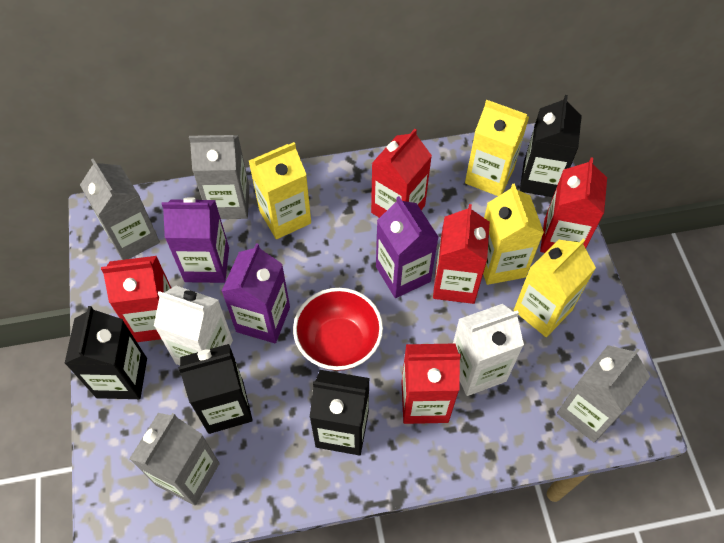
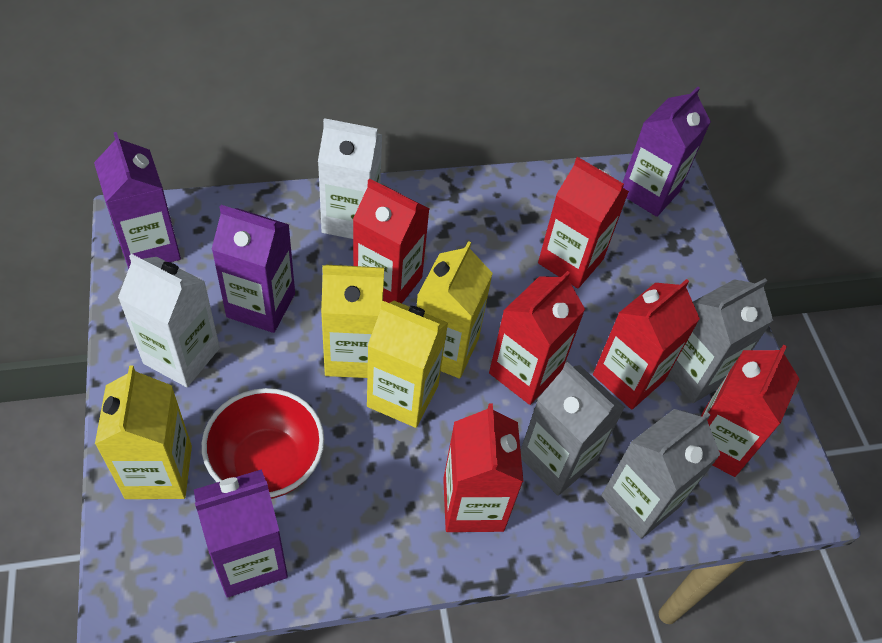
black carton: [64,306,147,399] [178,344,253,434] [309,370,370,455] [520,95,582,197] = 4 -> none = 0
grey carton: [80,159,160,260] [130,413,220,506] [189,135,249,219] [557,345,651,443] = 4 -> [521,362,625,496] [601,409,720,539] [668,278,773,403] = 3
purple carton: [162,197,229,283] [222,243,290,343] [376,196,439,298] = 3 -> [94,132,181,269] [194,469,288,598] [211,205,295,333] [622,86,711,217] = 4
red carton: [101,256,171,342] [371,129,432,218] [401,343,461,424] [433,204,490,304] [540,158,607,253] = 5 -> [353,178,429,303] [443,403,523,532] [489,271,585,405] [538,157,629,288] [593,279,700,410] [701,345,799,477] = 6

